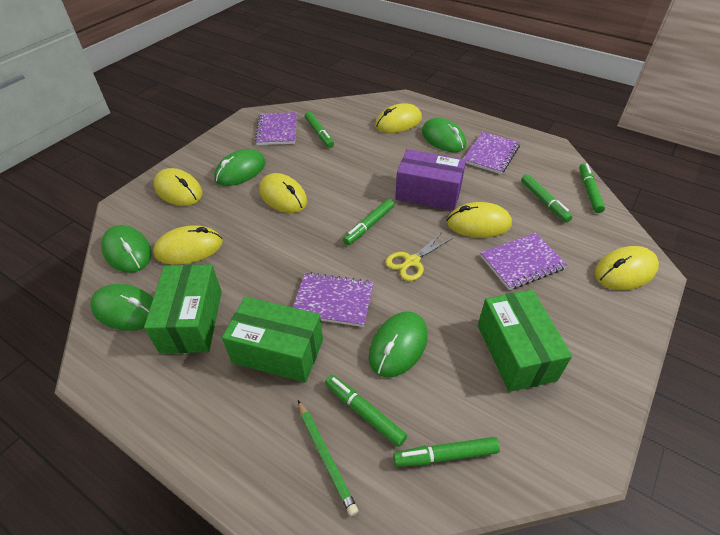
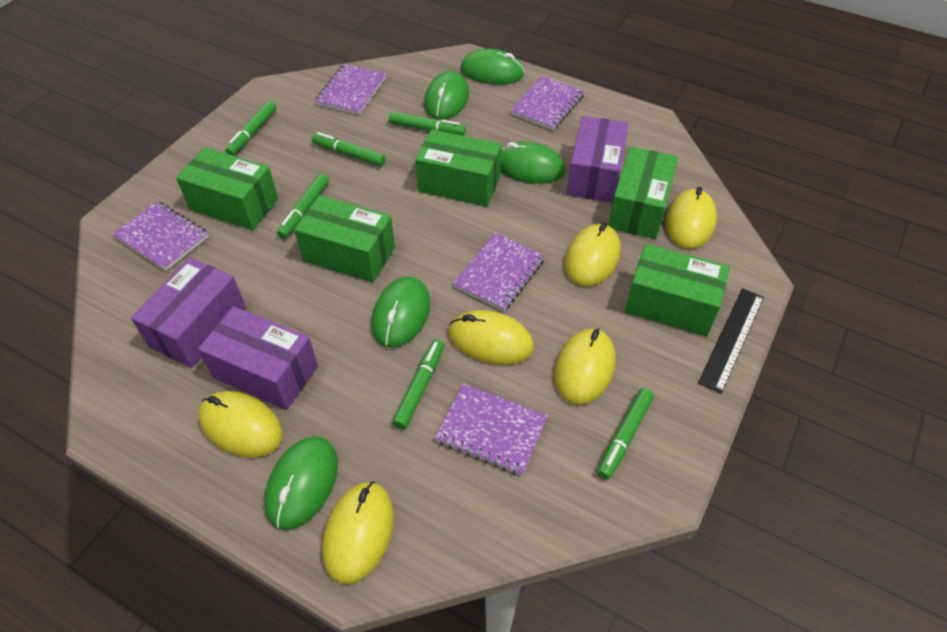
black ruler: none = 0 -> [698,288,764,394] = 1
green box: [144,264,222,353] [222,297,323,383] [478,290,572,392] = 3 -> [176,147,278,230] [294,195,395,282] [415,129,502,207] [608,146,678,239] [625,244,730,336] = 5
green pencil: [298,400,358,516] = 1 -> none = 0
purple box: [395,149,466,211] = 1 -> [131,257,246,368] [198,306,318,410] [567,116,628,203] = 3
purple notebook: [255,112,297,145] [293,272,374,327] [463,132,520,174] [480,233,567,290] = 4 -> [112,201,209,271] [315,64,386,115] [434,383,548,476] [453,233,545,312] [510,76,585,130] = 5
yellow scissors: [386,232,453,281] = 1 -> none = 0

